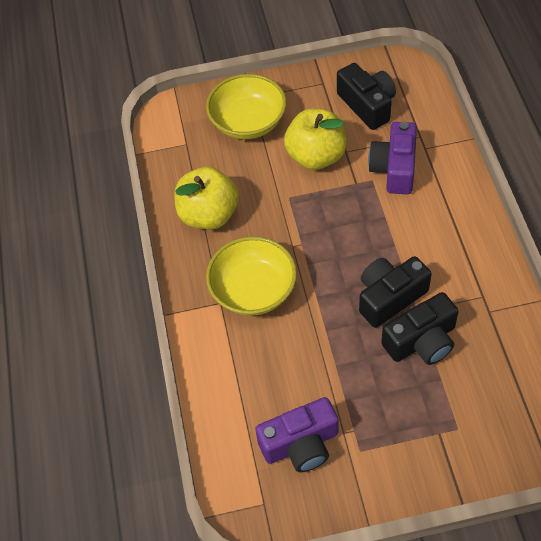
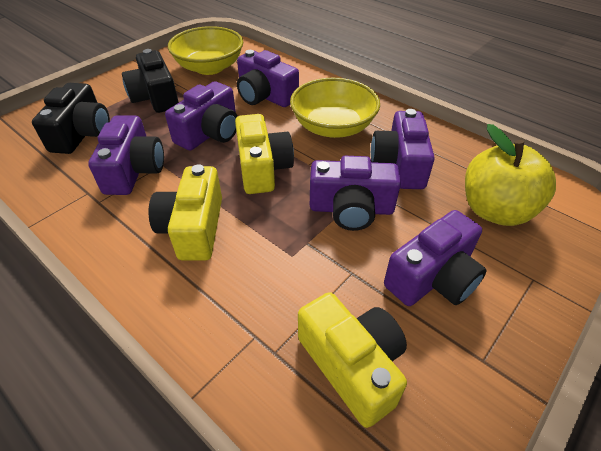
black camera: [337,63,396,130] [359,256,432,328] [381,292,459,365] = 3 -> [32,83,110,154] [122,49,179,113] = 2
purple camera: [255,397,339,472] [368,122,417,194] = 2 -> [88,115,164,195] [165,81,238,151] [237,50,299,107] [310,156,401,231] [371,109,435,189] [384,210,487,306] = 6
yellow apple: [174,167,239,230] [284,109,347,170] = 2 -> [465,124,556,226] = 1
yellow camera: none = 0 -> [149,164,222,261] [235,114,294,194] [298,292,407,428] = 3

